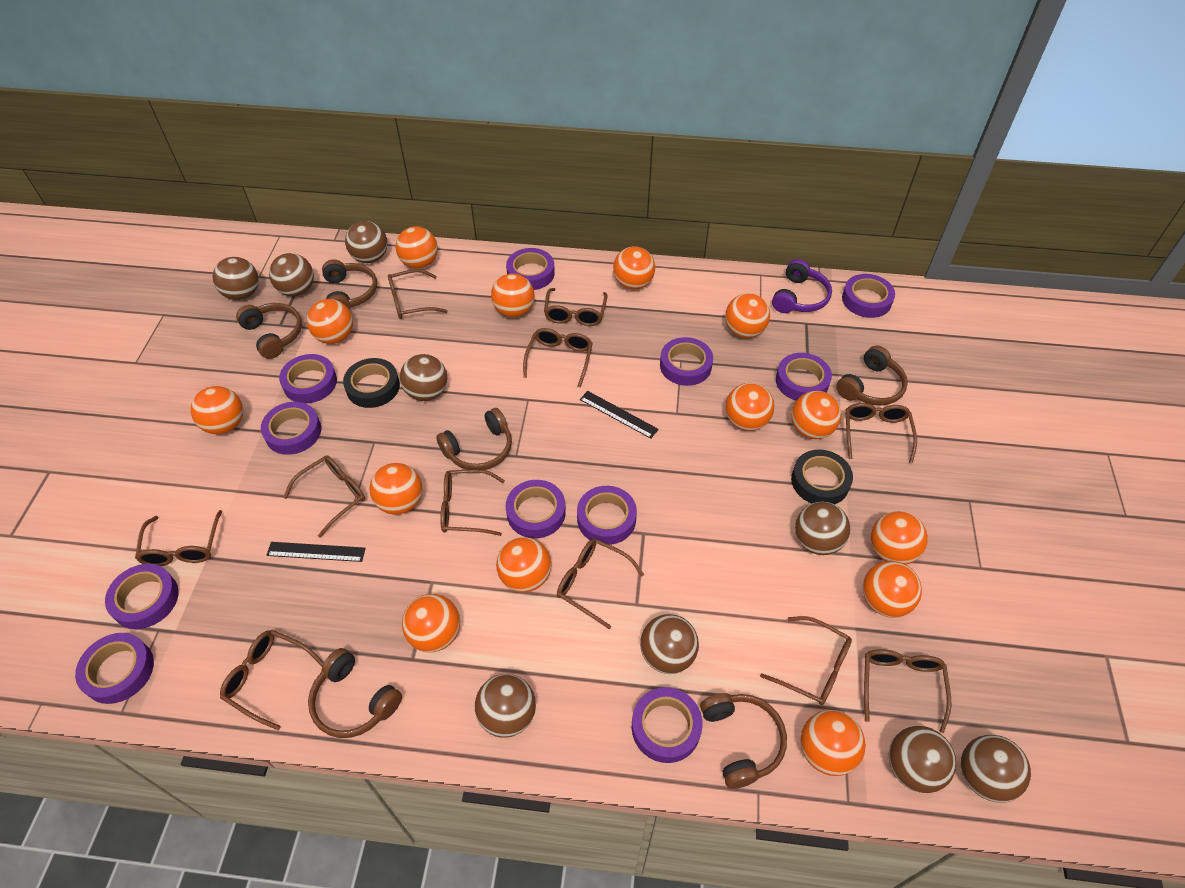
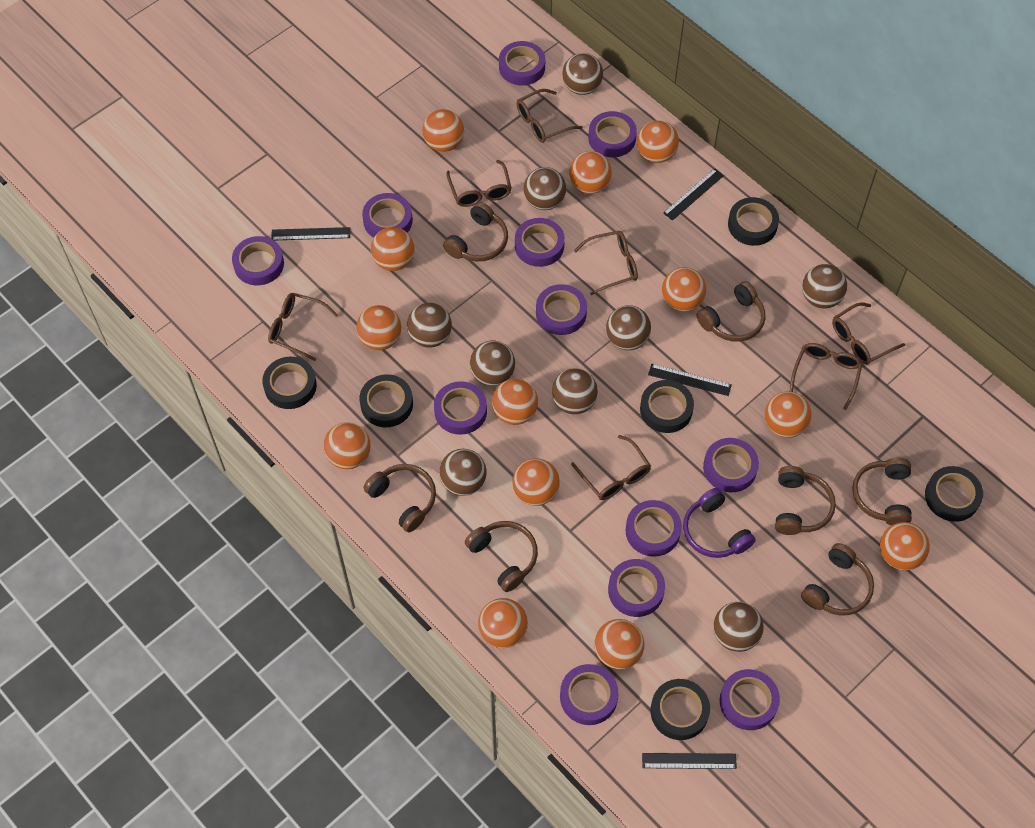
black ruler: [267,542,366,562] [580,391,659,439] = 2 -> [271,227,350,240] [642,753,737,769] [648,364,732,396] [663,168,724,221] = 4
black tape: [343,358,400,408] [791,449,853,505] = 2 -> [262,357,317,409] [360,374,413,427] [640,380,694,433] [651,679,710,740] [728,197,779,246] [925,466,983,522] = 6
brown glasses: [135,510,222,566] [220,630,324,730] [283,455,365,538] [388,269,448,319] [440,469,505,536] [523,328,593,388] [544,288,608,326] [557,539,644,629] [760,616,852,705] [845,403,917,463] [864,649,951,733] = 11 -> [268,293,338,361] [446,160,511,207] [516,89,582,143] [571,435,651,500] [574,231,638,295] [790,343,863,410] [832,302,905,365] = 7
brown headphones: [236,303,302,359] [308,648,402,738] [322,260,377,310] [436,408,512,470] [700,693,787,789] [836,346,908,406] = 6 -> [364,464,436,532] [443,202,508,262] [465,521,538,592] [697,281,766,342] [775,466,836,535] [801,543,874,616] [852,458,912,525] = 7
orange ball: [190,386,243,434] [307,299,353,344] [370,463,422,515] [396,226,438,269] [402,594,460,652] [491,274,535,317] [496,537,551,592] [613,246,655,290] [725,293,770,338] [726,383,775,431] [791,391,841,439] [801,710,866,776] [863,561,922,618] [871,511,928,565] = 14 -> [323,422,370,469] [356,305,401,350] [371,227,414,271] [422,109,464,152] [478,598,528,648] [492,379,538,425] [512,458,560,506] [569,151,612,194] [594,619,644,669] [637,120,679,163] [662,267,706,312] [765,391,812,438] [880,522,930,571] = 13
purple tape: [75,633,154,704] [105,564,179,629] [261,402,321,455] [279,354,337,404] [506,248,555,290] [506,480,566,538] [577,486,637,545] [632,687,703,763] [660,337,713,386] [776,353,832,401] [842,274,895,318] = 11 -> [232,236,284,285] [362,193,413,238] [434,381,487,435] [499,41,545,85] [515,218,565,267] [536,284,587,335] [560,664,619,725] [588,111,637,157] [608,559,665,617] [625,500,682,557] [703,438,759,492] [720,669,780,730] = 12

